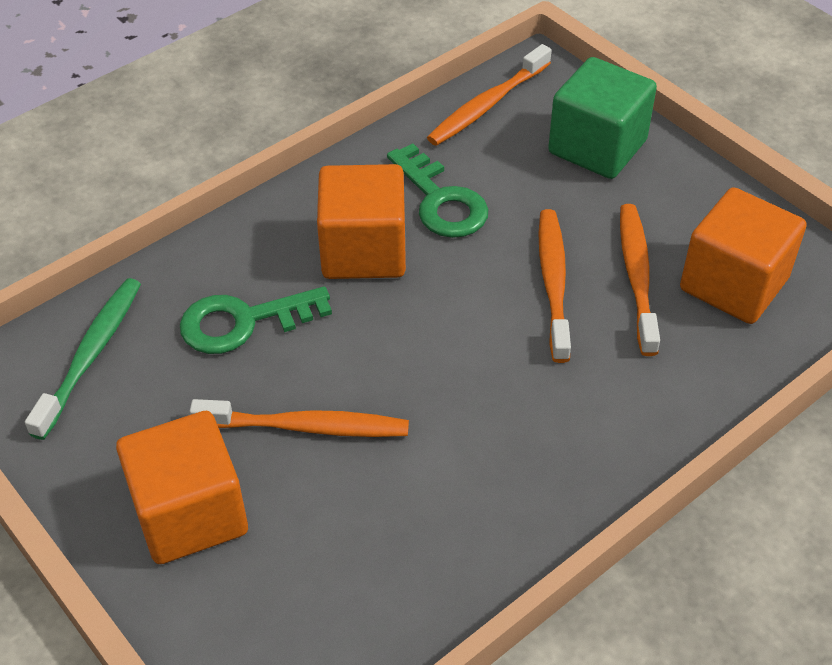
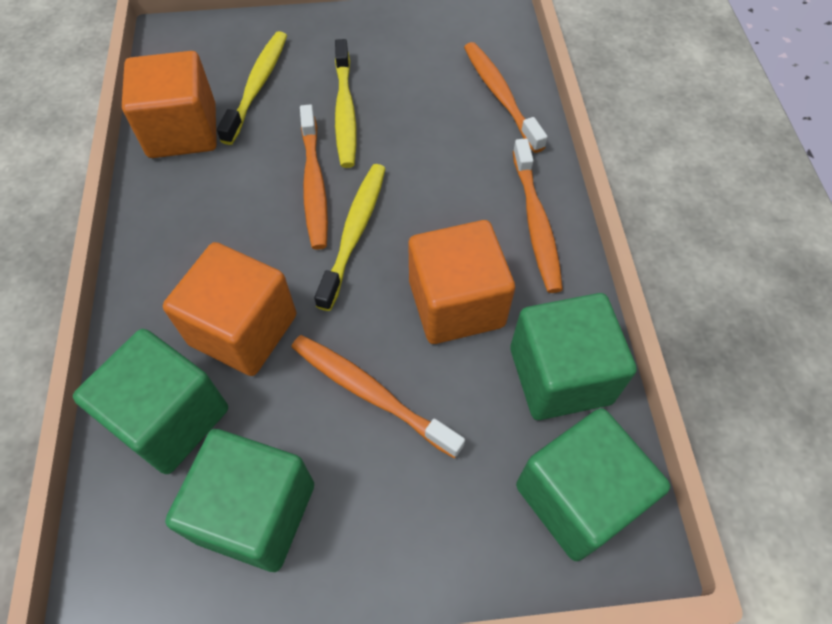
green cube: [548,57,657,179] = 1 -> [73,329,228,474] [165,429,314,572] [510,293,637,420] [516,408,670,561] = 4
green key: [180,286,332,354] [387,144,488,238] = 2 -> none = 0
green toothbrush: [25,278,141,440] = 1 -> none = 0
yellow toothbrush: none = 0 -> [217,31,287,145] [314,164,386,311] [335,39,357,168] = 3

